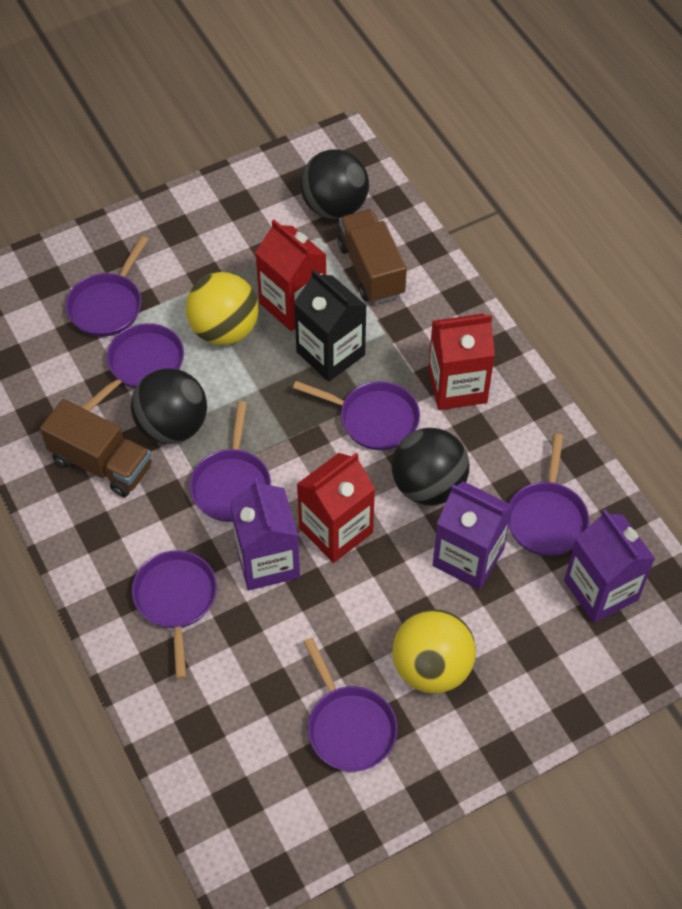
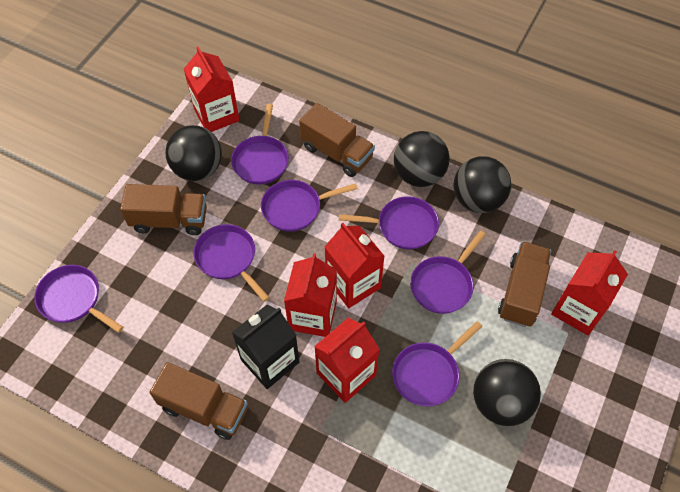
black ball: [131,368,207,444] [300,149,369,219] [392,428,469,505] = 3 -> [165,125,222,181] [394,131,450,187] [454,156,511,213] [473,359,541,426] = 4
brown truck: [40,399,151,497] [338,209,407,304] = 2 -> [120,184,207,235] [150,362,248,440] [299,103,375,177] [498,241,551,327] = 4
purple carton: [230,478,300,590] [433,481,513,590] [564,509,655,623] = 3 -> none = 0
red carton: [255,219,326,331] [297,453,375,563] [428,314,495,410] = 3 -> [184,47,240,132] [284,253,337,337] [314,318,380,403] [325,223,385,308] [551,250,628,335] = 5
yellow ball: [185,272,259,345] [392,609,476,693] = 2 -> none = 0

